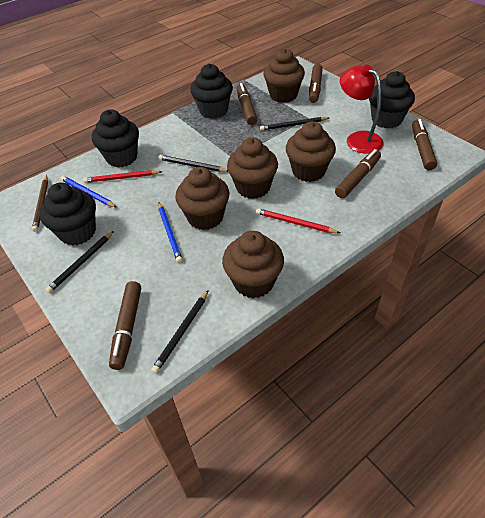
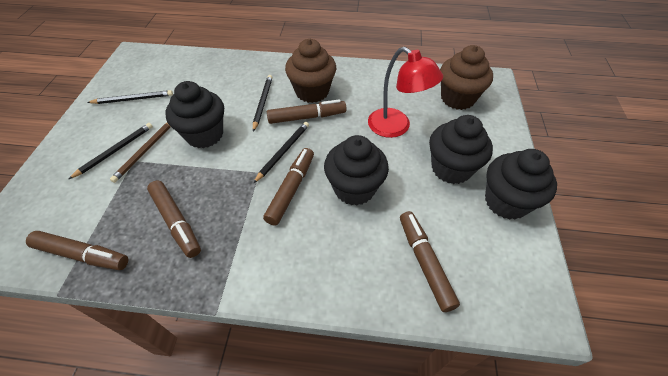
blue pencil: [61,176,117,208] [158,203,183,263] = 2 -> none = 0
brown cupcake: [175,167,230,230] [222,231,284,298] [227,137,278,199] [263,48,305,103] [286,121,336,182] = 5 -> [285,39,336,103] [440,45,493,110] = 2
red pencil: [83,170,162,183] [256,208,340,233] = 2 -> none = 0

